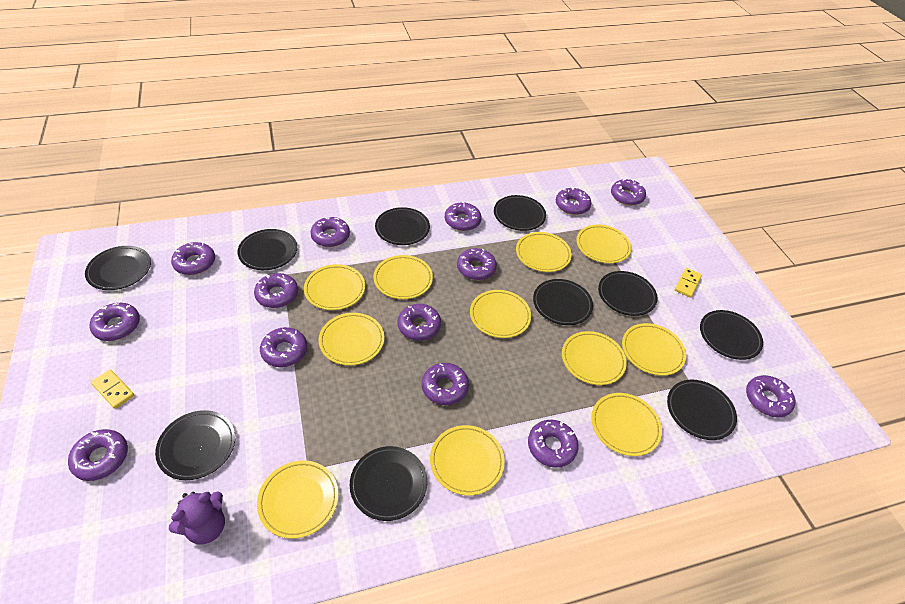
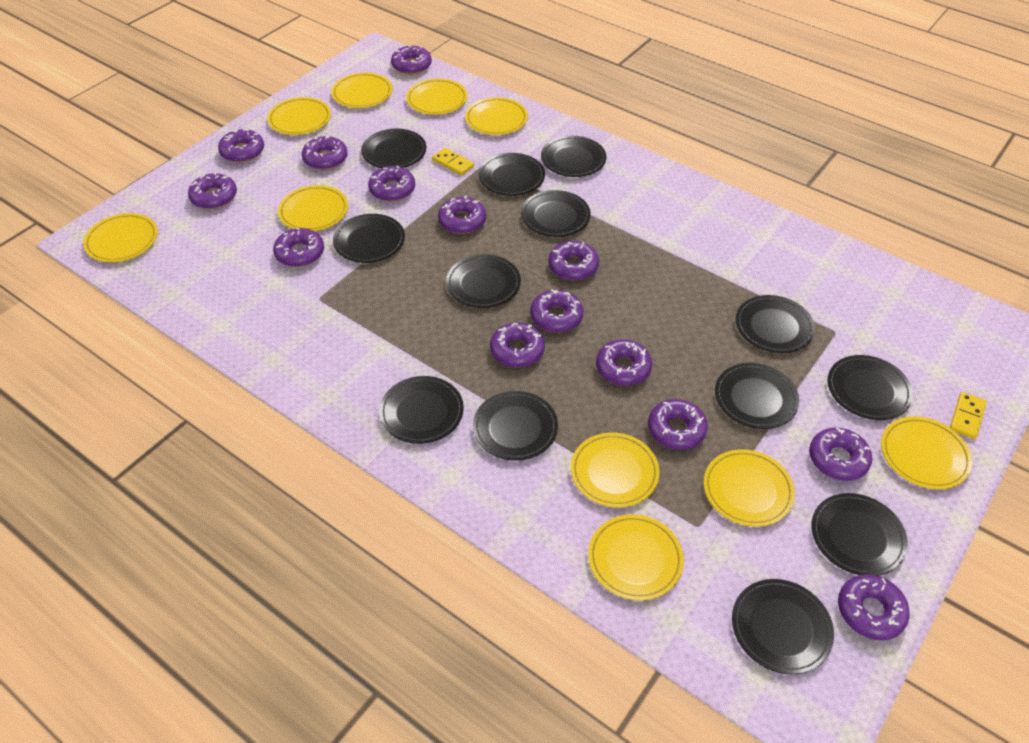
black plate: [85,246,151,290] [155,410,235,480] [237,229,297,270] [350,446,427,521] [375,207,430,245] [494,195,546,231] [533,279,593,325] [598,271,657,316] [667,380,737,440] [700,310,763,360] = 10 -> [333,214,405,263] [361,129,426,168] [379,376,464,444] [446,254,521,308] [473,391,558,461] [478,153,545,196] [521,190,591,237] [541,136,606,177] [715,363,799,429] [732,579,834,675] [736,295,815,353] [811,493,908,576] [827,355,913,420] = 13
purple teddy bear: [169,491,225,545] = 1 -> none = 0
yellow plate: [257,460,338,539] [304,264,365,310] [319,313,384,365] [373,255,433,299] [430,425,505,496] [470,290,531,338] [516,232,572,272] [562,331,627,385] [577,225,631,263] [591,393,662,456] [622,323,686,376] = 11 -> [83,213,158,262] [267,97,331,135] [278,185,348,231] [331,73,392,108] [406,78,467,115] [465,97,528,135] [571,433,660,508] [588,514,684,600] [704,449,795,527] [881,416,972,489] = 10

